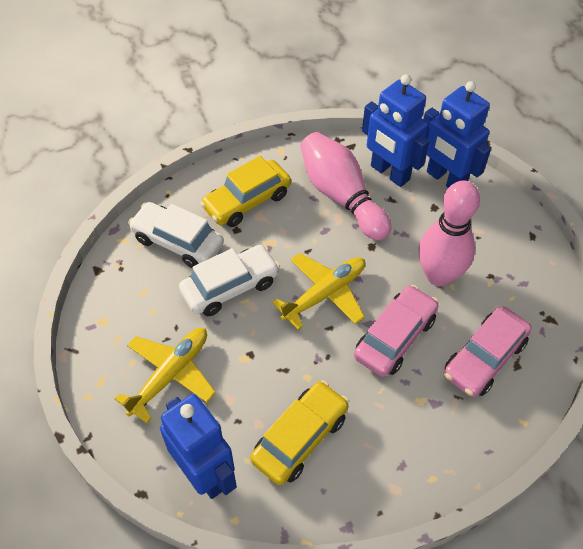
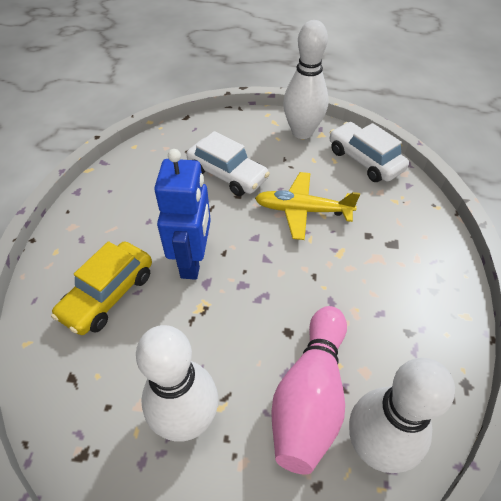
blue robot: [160,394,237,499] [362,74,430,187] [423,81,491,188] = 3 -> [154,149,211,280] = 1
pink bowling pin: [300,132,391,240] [418,181,480,286] = 2 -> [271,306,347,475] = 1
pink car: [354,285,439,377] [444,306,532,398] = 2 -> none = 0
white bowling pin: none = 0 -> [136,325,218,442] [283,20,328,139] [349,358,455,473] = 3
yellow car: [200,156,291,227] [250,381,349,485] = 2 -> [51,241,152,335] = 1
yellow plane: [115,328,216,423] [272,253,365,330] = 2 -> [255,172,360,240] = 1

